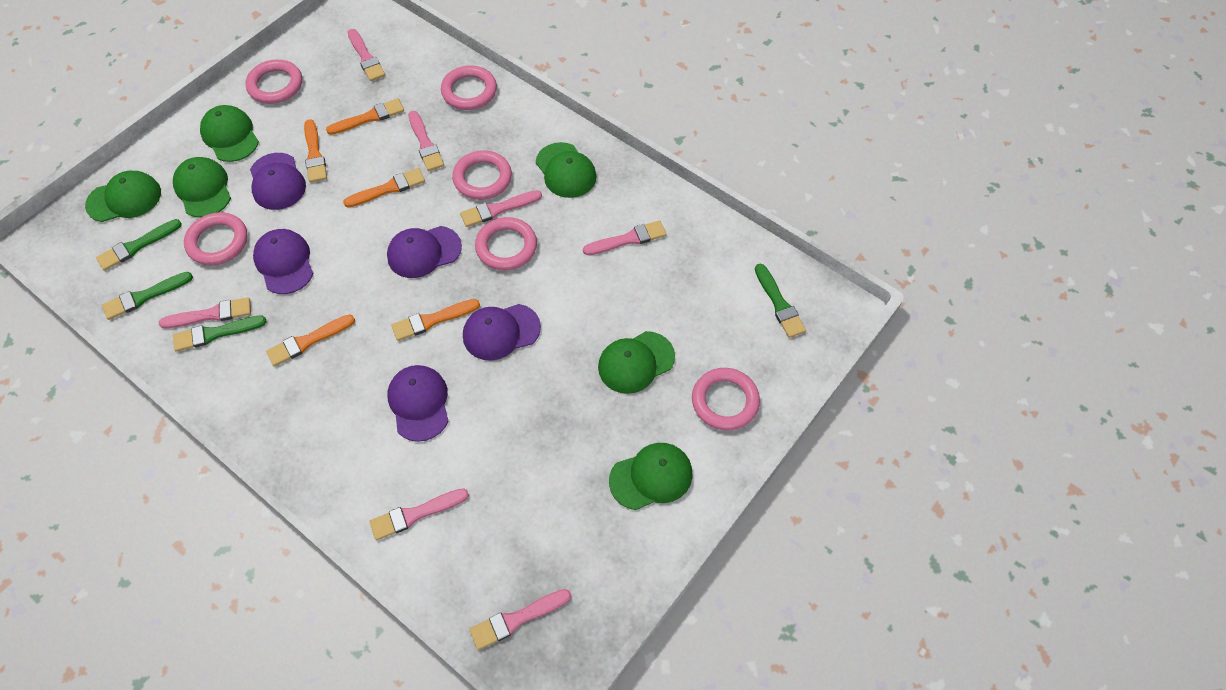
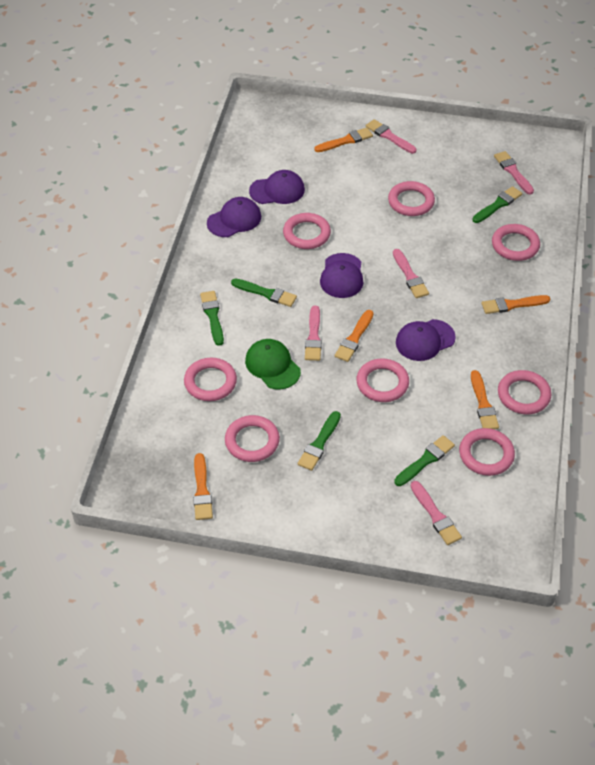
green brush: [96,219,182,271] [102,272,193,320] [173,315,267,352] [755,264,806,338] = 4 -> [200,291,224,346] [231,279,297,307] [297,411,341,471] [394,435,455,486] [472,186,522,223] = 5
green cap: [85,171,161,222] [173,157,231,218] [200,105,259,162] [536,142,596,198] [598,331,675,394] [609,443,692,510] = 6 -> [245,339,301,390] = 1
pink brush: [159,297,251,328] [348,29,385,81] [370,488,469,540] [408,111,444,171] [460,190,542,227] [469,589,571,650] [583,220,667,255] = 7 -> [305,306,322,361] [366,119,416,154] [393,249,429,298] [411,481,462,545] [494,151,534,195] = 5
pink ring: [184,212,248,265] [245,60,302,104] [441,65,497,110] [452,150,512,200] [475,217,537,271] [692,368,760,431] = 6 -> [184,358,237,401] [225,415,280,462] [283,213,331,249] [356,359,409,402] [388,181,435,216] [459,428,515,476] [492,224,540,261] [498,370,552,414] = 8
purple cap: [250,153,306,210] [253,229,314,294] [387,226,462,278] [387,365,448,442] [463,304,541,360] = 5 -> [207,197,261,237] [249,170,305,204] [320,253,363,298] [396,319,456,361] = 4

